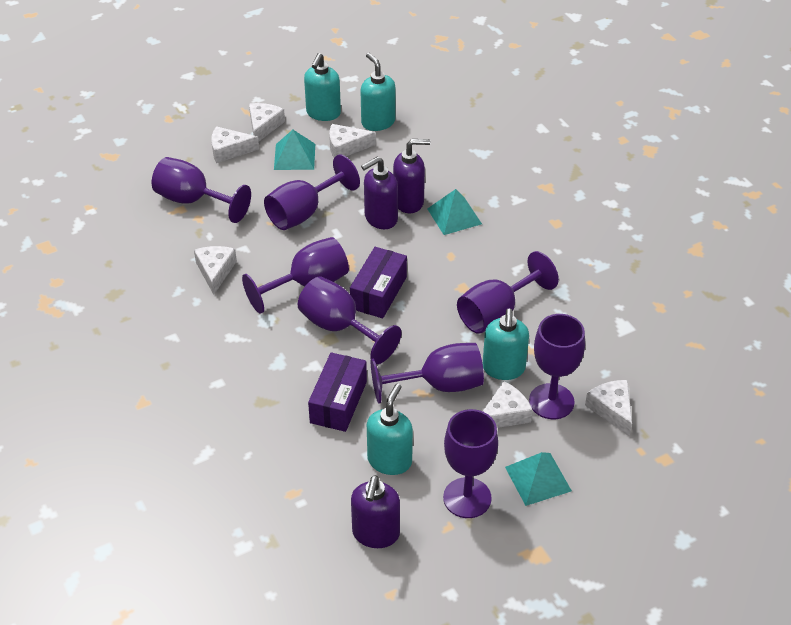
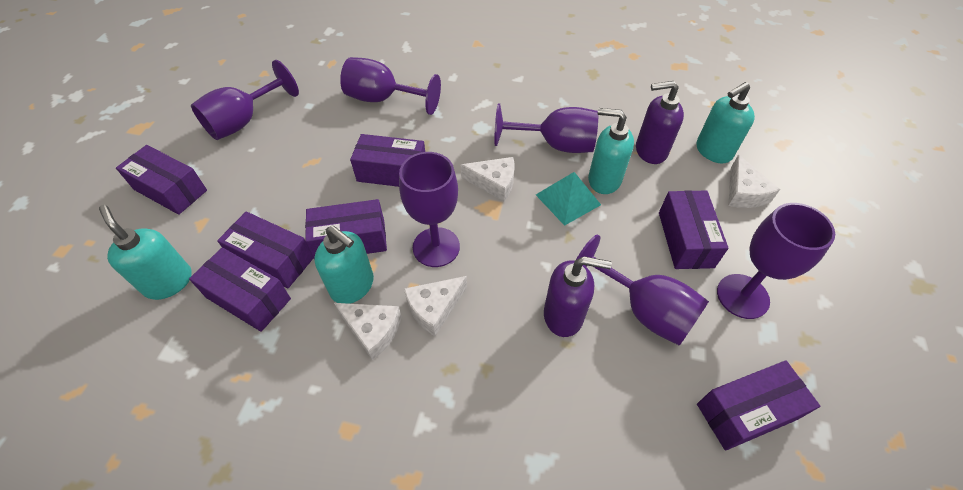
purple box: [308,352,367,432] [350,247,407,318] = 2 -> [116,145,207,215] [189,247,291,332] [217,211,313,288] [305,199,387,258] [350,134,425,187] [659,190,729,269] [697,360,820,451] = 7
purple goblet: [152,157,251,223] [242,237,349,314] [264,154,360,230] [298,276,401,364] [371,343,484,404] [443,409,498,518] [457,251,559,334] [529,314,585,419] = 8 -> [191,60,299,140] [340,57,441,115] [399,152,460,267] [494,104,598,153] [576,235,709,346] [717,203,835,319] = 6
purple soap dispenser: [351,475,400,548] [361,157,398,229] [393,139,431,213] = 3 -> [544,256,612,337] [636,81,684,164] = 2
turquoise pyramid: [274,130,315,170] [427,189,482,235] [505,452,572,506] = 3 -> [536,172,601,226] = 1
white cheese: [194,246,237,295] [211,126,259,163] [249,103,285,142] [329,124,376,157] [483,381,533,428] [585,380,632,436] = 6 -> [334,303,402,360] [404,276,467,336] [461,157,514,201] [728,155,780,208] = 4

